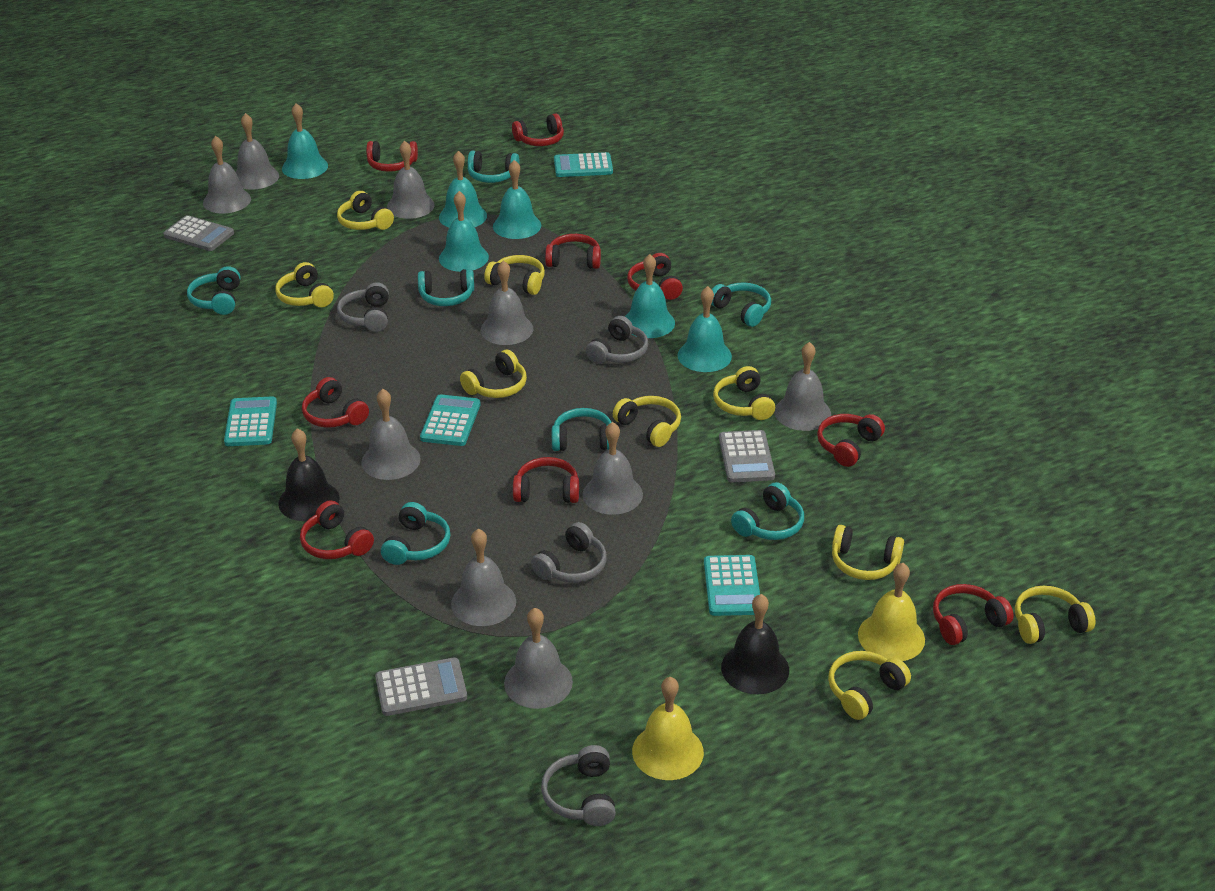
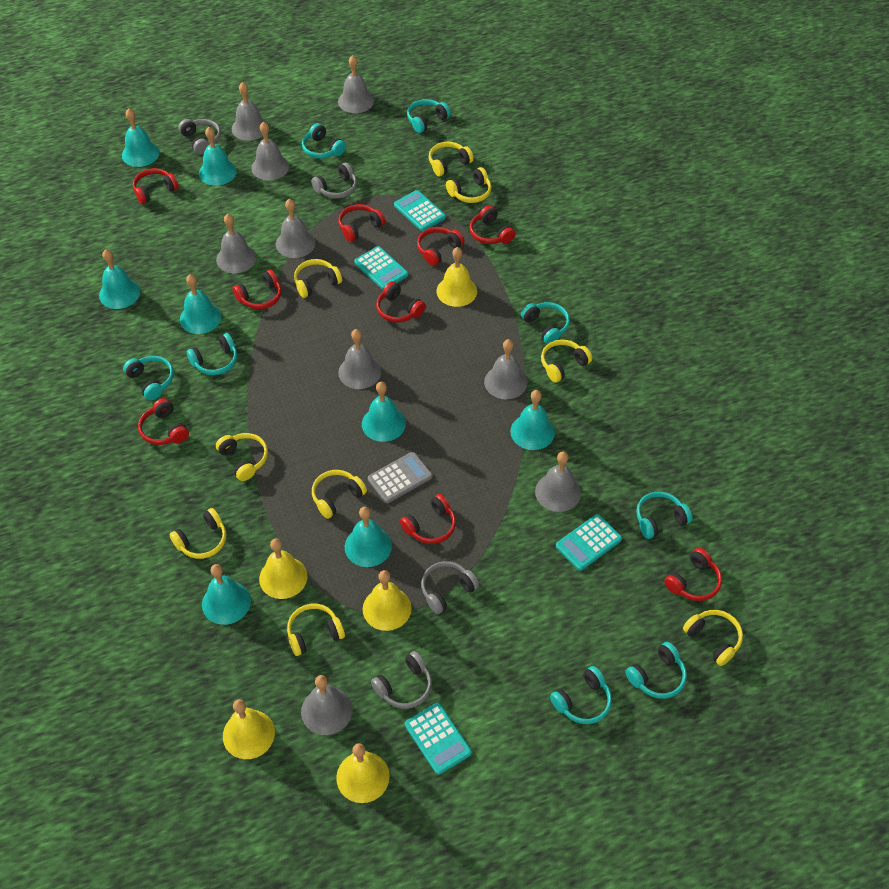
black bell: [278,428,340,521] [721,594,789,694] = 2 -> none = 0
grey calculator: [163,215,234,251] [375,657,467,716] [719,430,775,482] = 3 -> [368,452,432,503] = 1
turquoise bell: [282,103,328,179] [439,151,487,227] [439,191,489,272] [493,160,541,239] [625,254,675,338] [678,286,732,372] = 6 -> [99,249,140,309] [122,108,160,167] [180,274,222,334] [199,127,237,186] [202,564,251,625] [345,507,392,567] [362,382,406,442] [510,390,555,450] = 8
turquoise headphones: [187,266,241,315] [381,502,450,565] [418,269,474,306] [468,151,520,183] [552,408,612,451] [711,282,771,327] [731,482,804,540] = 7 -> [123,356,174,400] [187,333,237,375] [302,123,346,159] [407,99,451,133] [521,302,570,344] [550,666,612,724] [625,642,687,699] [636,492,692,539] = 8
yellow bell: [632,677,704,780] [858,563,925,661] = 2 -> [223,699,275,759] [259,538,307,599] [336,743,390,803] [363,570,412,631] [436,247,477,307] = 5

